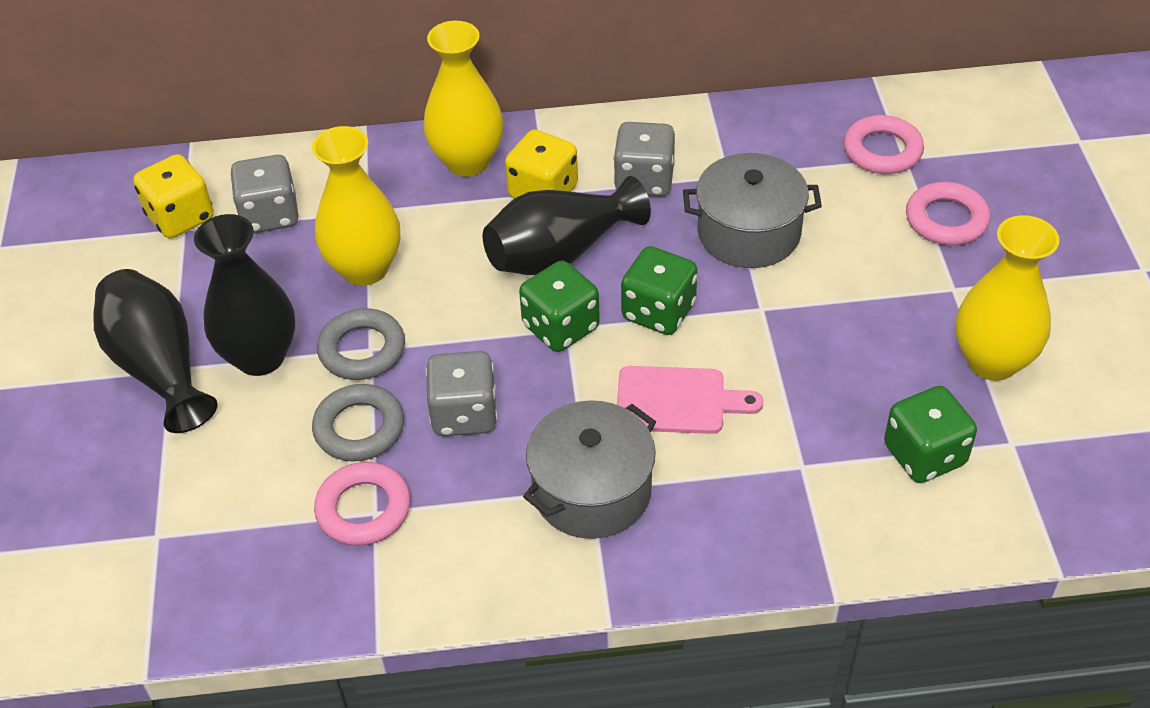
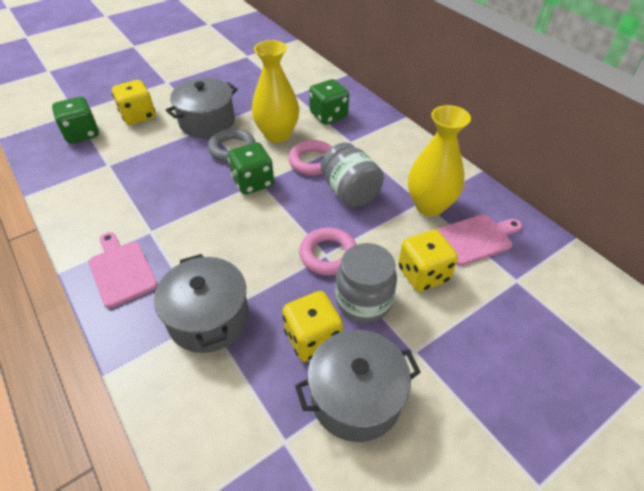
black vase: [93,269,218,433] [194,214,295,376] [483,176,651,275] = 3 -> none = 0
grey dice: [230,155,299,233] [426,351,497,436] [613,122,675,197] = 3 -> none = 0
grey jar: none = 0 -> [321,142,384,207] [336,243,397,323] = 2
grey pot: [523,400,656,539] [683,153,822,268] = 2 -> [154,254,249,353] [166,78,238,138] [295,330,421,442] = 3
grey ring: [312,384,404,461] [317,309,405,380] = 2 -> [208,128,256,162] = 1
pink cutting board: [617,366,764,434] = 1 -> [89,232,158,308] [436,214,522,266] = 2
pink ring: [314,462,411,546] [844,115,924,174] [906,182,990,245] = 3 -> [288,140,332,175] [299,228,357,276] = 2
yellow dice: [133,154,214,238] [505,129,578,199] = 2 -> [112,80,155,125] [282,291,343,362] [398,229,458,292] = 3
yellow vase: [312,126,400,286] [423,21,503,177] [955,215,1060,381] = 3 -> [252,40,299,143] [408,105,471,216] = 2

